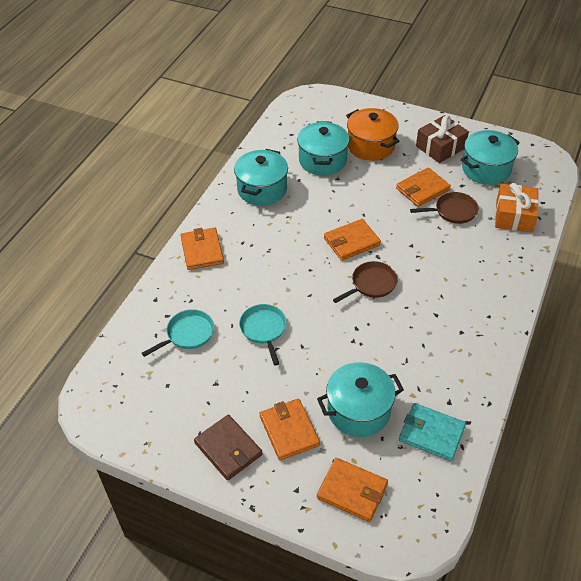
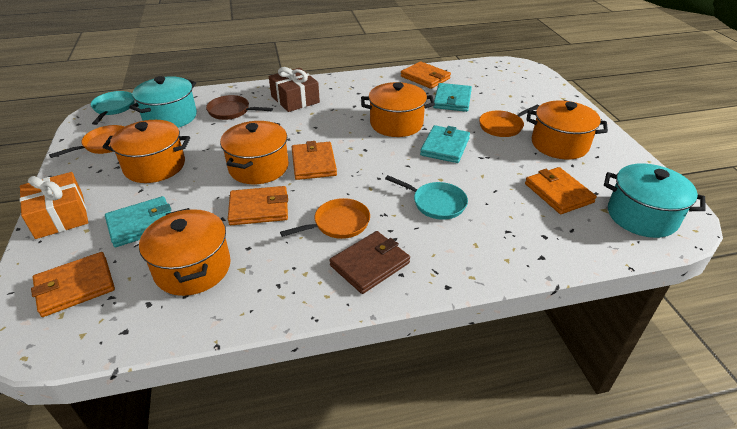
brown pan: [333,261,398,303] [410,192,479,224] = 2 -> [206,95,273,120] = 1
orange pan: none = 0 -> [49,125,124,158] [280,198,370,239] [479,105,539,137] = 3
orange pot: [346,108,400,161] = 1 -> [103,120,190,183] [139,208,231,296] [220,121,289,184] [361,82,435,137] [526,101,608,159] = 5
turquoise pot: [234,149,288,206] [297,121,350,176] [317,362,404,437] [461,130,520,185] = 4 -> [129,76,197,128] [604,163,706,238] = 2
turquoise wallet: [399,403,466,461] = 1 -> [105,196,172,248] [420,125,470,163] [433,83,472,112] = 3

